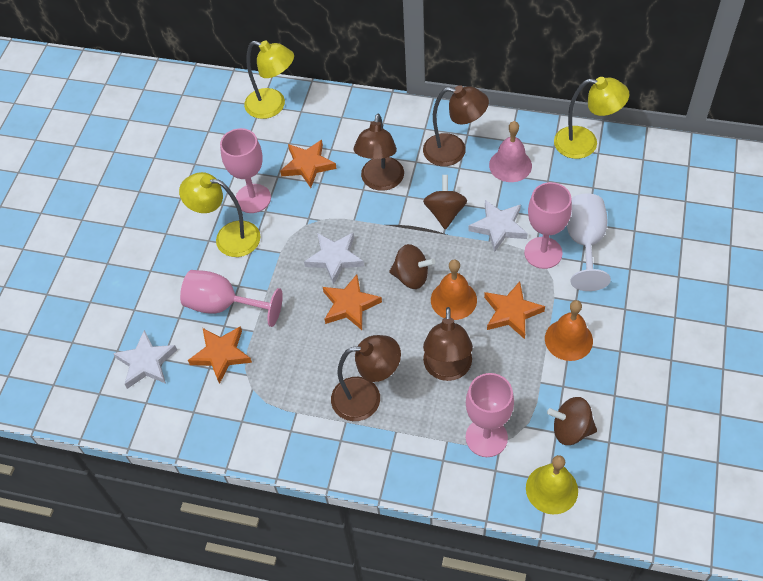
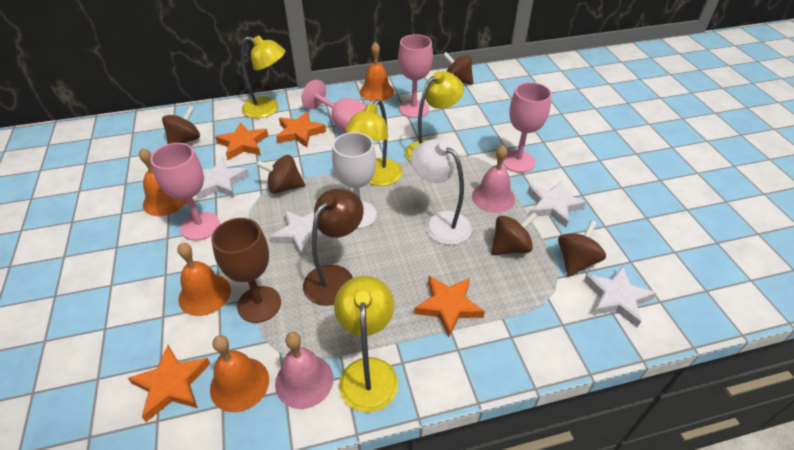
brown goblet: none = 0 -> [211,218,281,323] = 1
brown lamp: [331,335,401,421] [353,114,404,191] [423,85,489,166] [423,307,473,381] = 4 -> [303,189,364,306] = 1
brown spinning top: [389,244,435,289] [423,175,467,230] [547,397,597,445] = 3 -> [162,106,200,144] [256,155,305,194] [443,52,473,85] [491,212,538,255] [558,220,606,276] = 5
orange bell: [431,260,477,320] [545,300,593,361] = 2 -> [139,148,187,216] [177,243,231,316] [210,335,269,412] [360,42,394,101] = 4
pink bell: [489,121,532,182] = 1 -> [275,332,333,409] [472,145,515,213] = 2
white lamp: none = 0 -> [411,139,472,245] = 1
white star: [113,330,177,389] [304,233,364,285] [468,200,528,252] = 3 -> [197,157,249,199] [270,210,334,258] [528,181,586,227] [584,266,656,327] = 4
yellow bell: [526,455,578,514] = 1 -> none = 0
yellow lamp: [179,172,260,257] [244,41,294,119] [554,77,630,159] = 3 -> [241,35,285,118] [334,276,398,413] [345,99,402,186] [405,71,464,162] = 4

